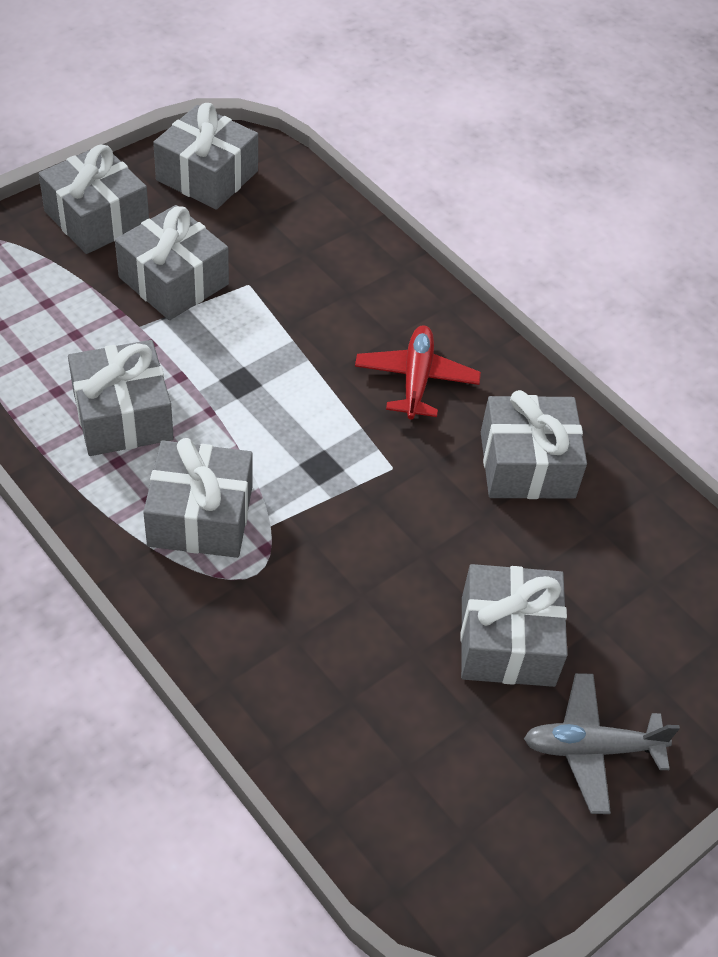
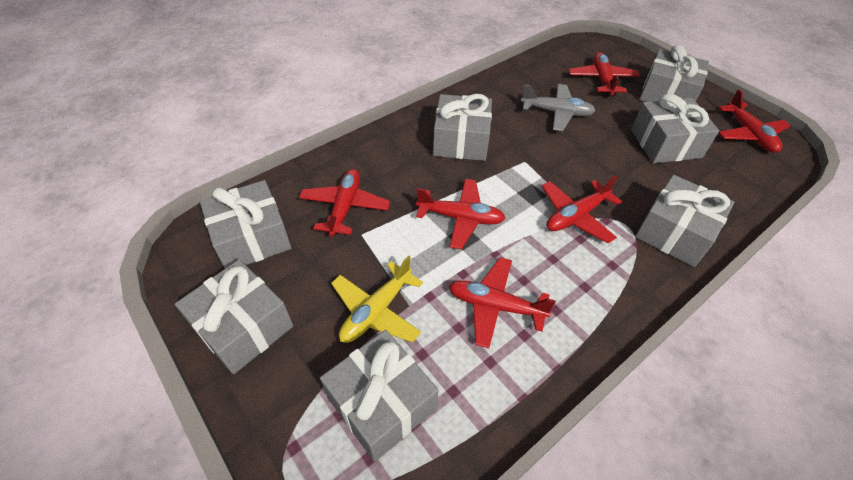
red plane: [355,325,481,419] = 1 -> [299,169,390,237] [416,179,505,249] [449,257,556,349] [542,175,622,243] [569,52,640,97] [719,89,791,153] = 6
yellow plane: none = 0 -> [331,255,423,343] = 1

